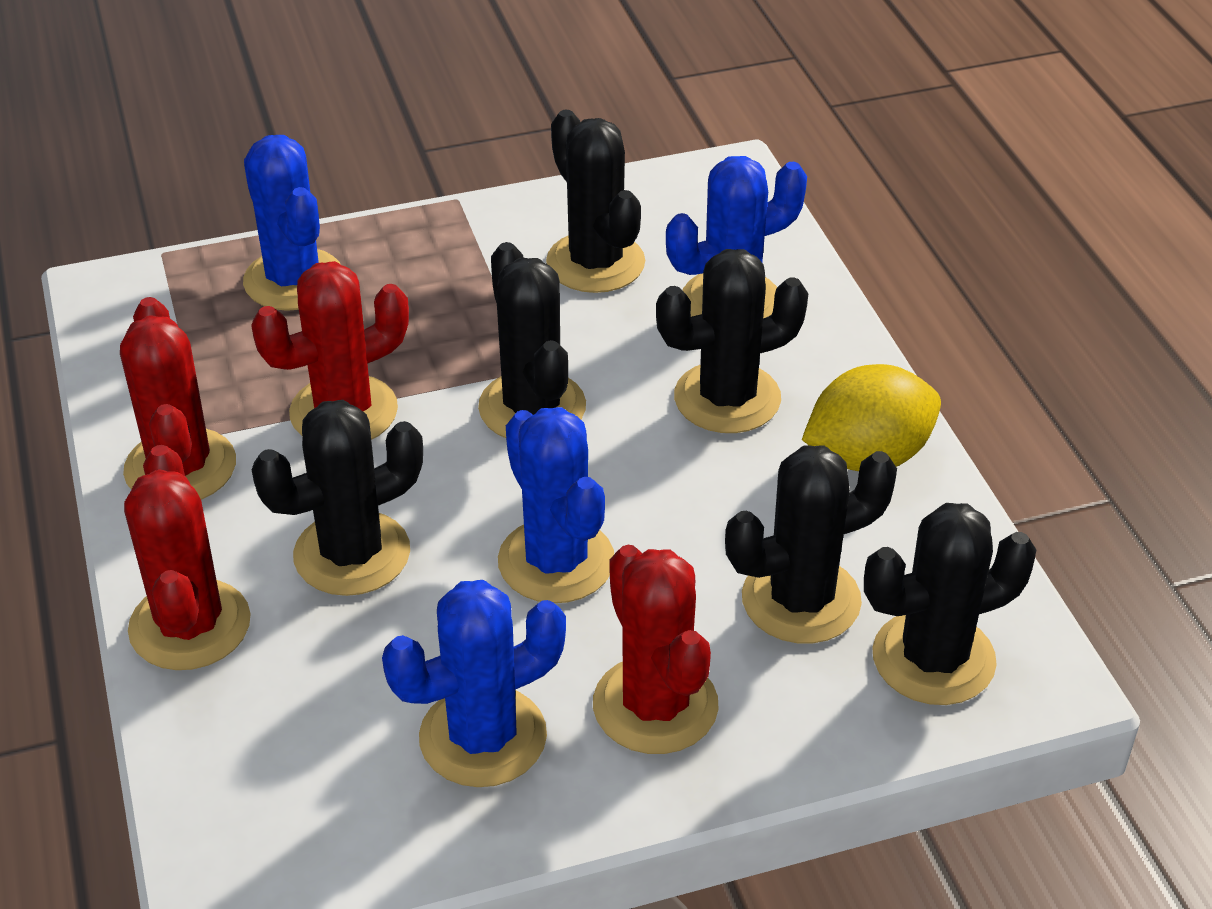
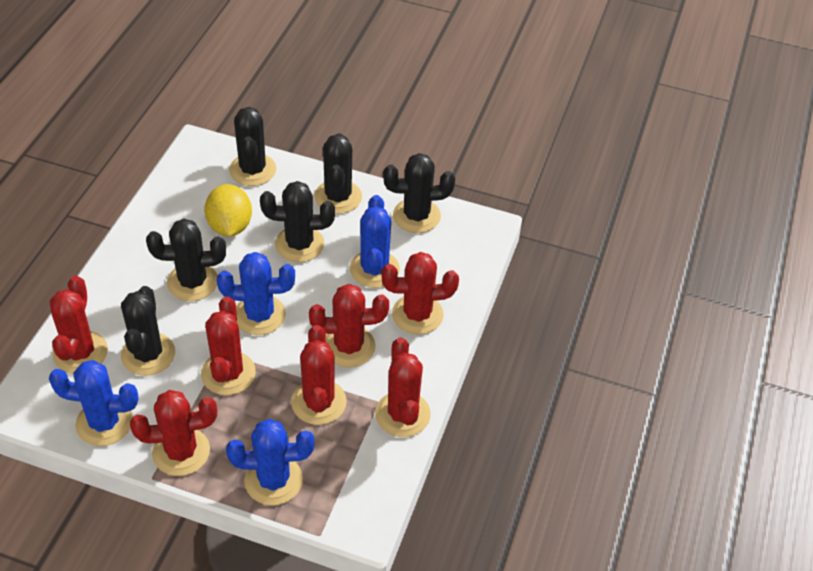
red cactus: [120,297,236,500] [124,445,251,670] [251,261,409,440] [593,545,719,754] = 4 -> [50,276,108,374] [130,390,217,476] [201,296,256,395] [291,325,347,425] [309,284,389,368] [375,337,431,437] [381,252,459,335] = 7

